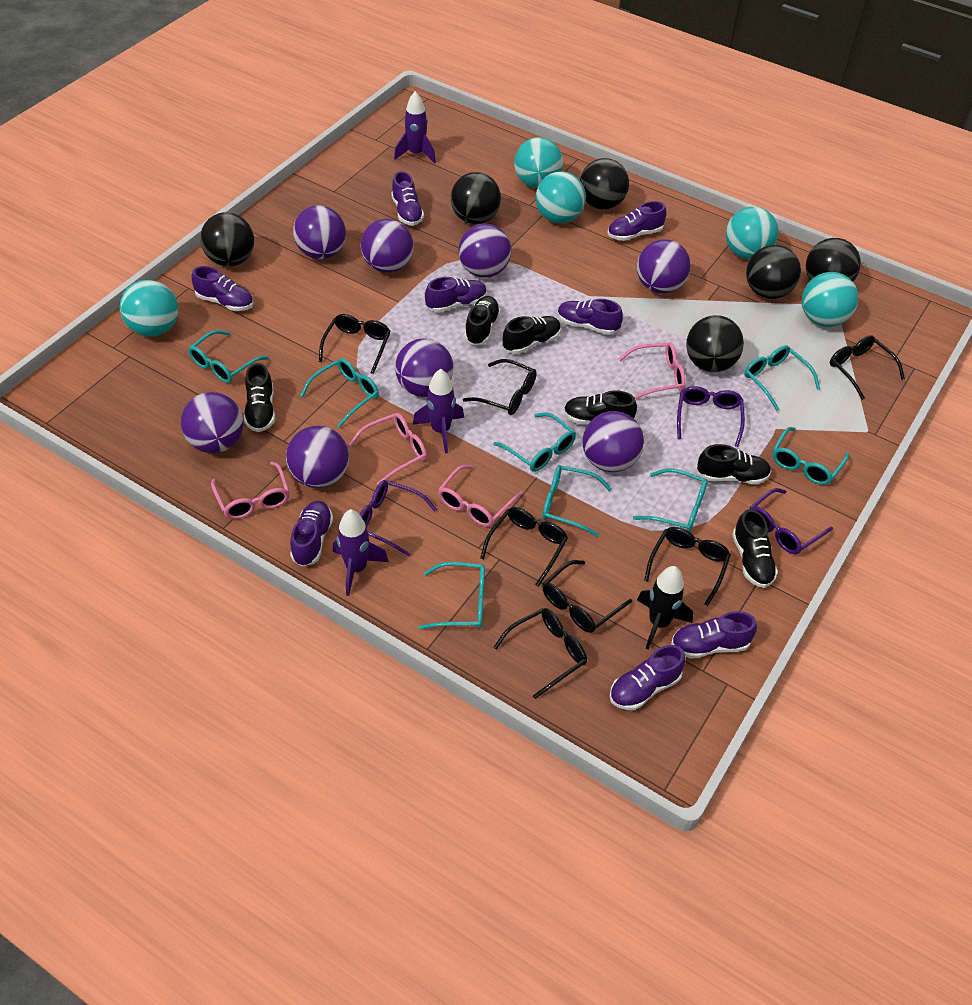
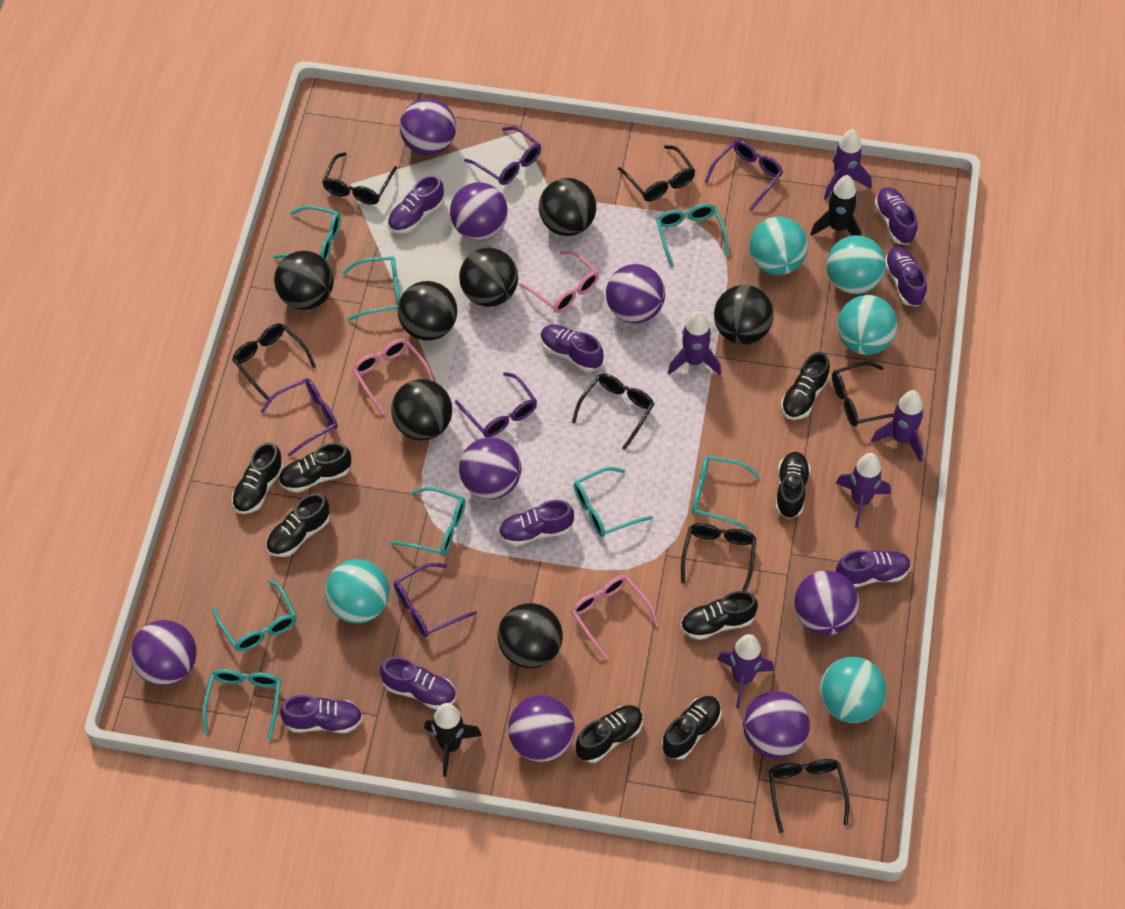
black ball: [200,212,254,267] [451,172,501,224] [580,158,629,210] [686,315,744,372] [746,245,801,299] [806,238,861,282] = 6 -> [274,251,334,310] [391,379,452,440] [398,281,457,341] [459,248,518,307] [498,603,563,668] [539,178,596,236] [714,285,774,345] = 7
black rocket: [637,566,693,650] = 1 -> [424,703,482,777] [811,175,862,236] = 2
black shoe: [244,363,275,432] [464,296,501,345] [503,316,561,354] [563,390,637,424] [697,444,771,484] [732,509,778,588] = 6 -> [232,442,284,514] [266,493,330,557] [279,442,351,493] [576,705,643,763] [662,696,722,760] [681,591,758,640] [776,452,810,519] [781,352,830,420] = 8
pink glasses: [211,462,290,519] [349,413,427,485] [438,465,523,527] [618,342,686,399] = 4 -> [353,339,434,415] [519,251,599,313] [571,575,659,660] = 3
purple glasses: [359,480,437,557] [677,386,745,447] [750,488,833,554] = 3 -> [260,379,338,457] [394,563,477,637] [455,372,537,437] [464,126,541,185] [704,140,783,211] = 5
purple rocket: [333,509,389,596] [394,91,436,164] [413,369,464,453] = 3 -> [668,311,721,375] [717,634,774,708] [824,129,872,200] [836,453,890,528] [871,390,924,462] = 5

